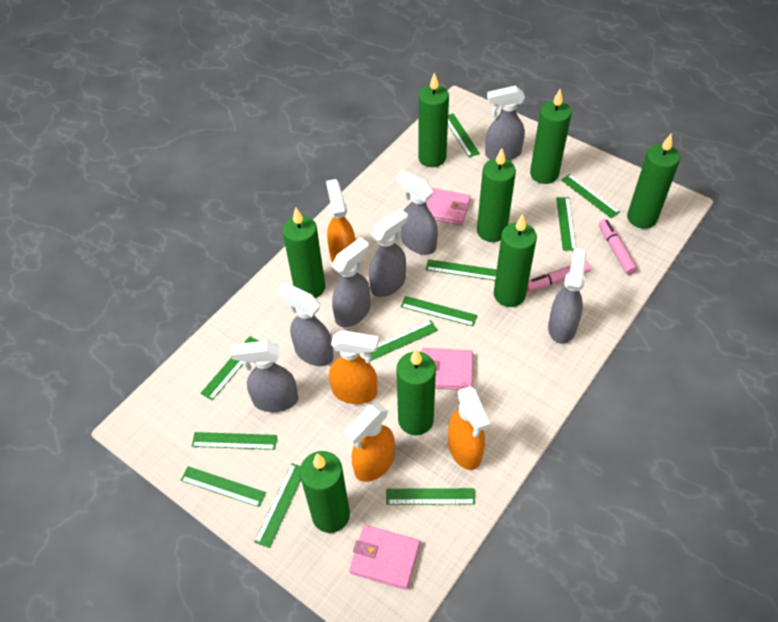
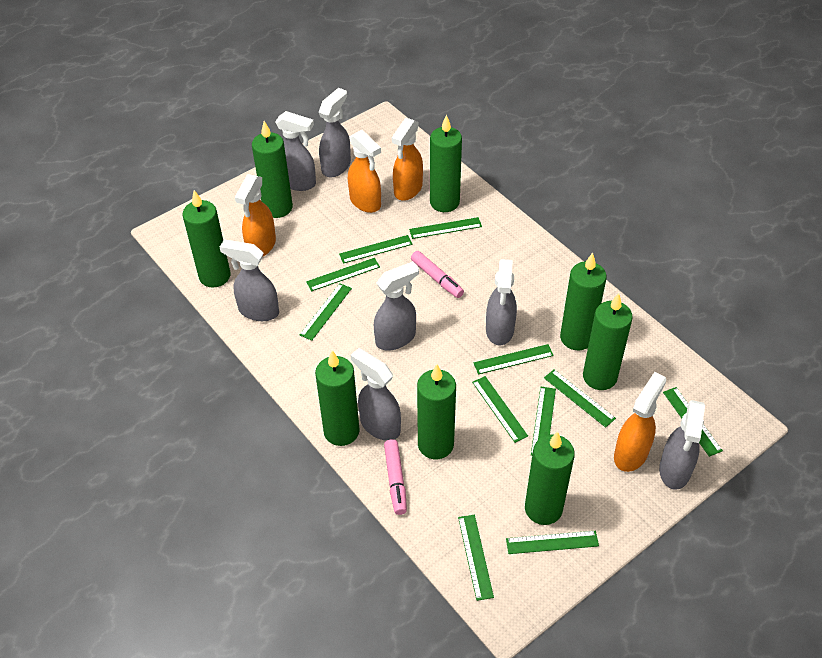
pink wallet: [349,525,420,590] [422,348,473,390] [426,188,471,226] = 3 -> none = 0

